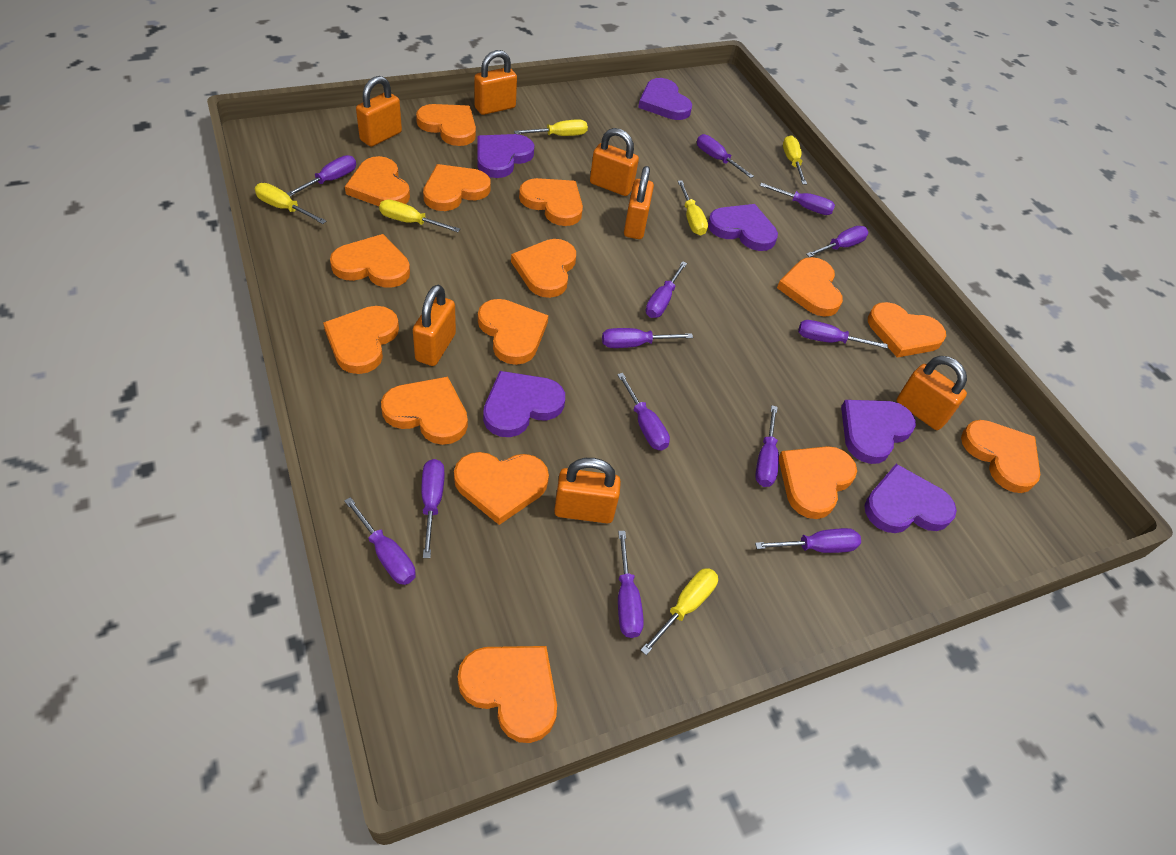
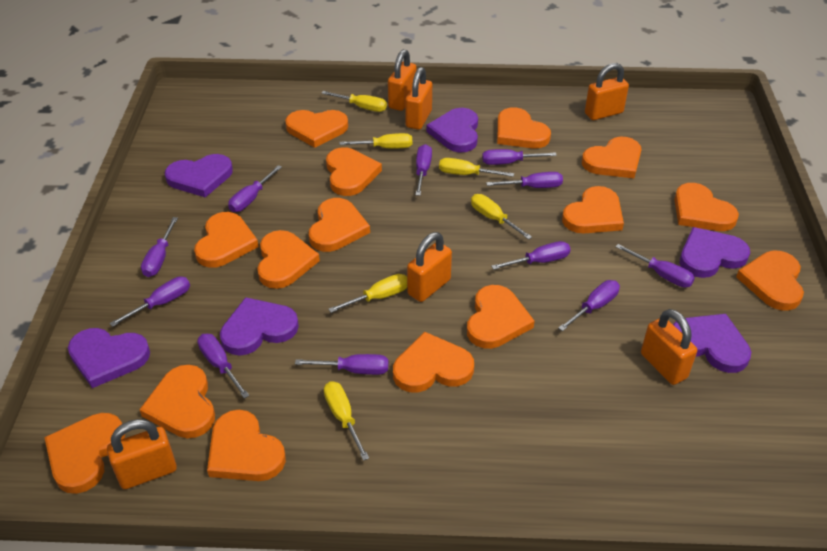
orange padlock: [356,76,402,147] [413,285,456,366] [474,50,517,115] [554,458,621,523] [590,128,639,196] [624,166,654,239] [896,356,967,430] = 7 -> [107,419,177,489] [388,49,417,111] [405,67,432,130] [407,232,452,302] [585,63,629,120] [641,309,697,385] = 6
purple screwdriver: [287,155,356,197] [344,497,416,585] [421,459,445,558] [602,328,693,348] [617,373,670,450] [618,531,644,638] [646,261,687,318] [697,134,754,178] [755,406,779,487] [755,528,861,553] [760,183,835,215] [798,320,888,348] [806,226,868,257] = 13 -> [109,277,190,327] [141,217,178,277] [197,334,249,399] [228,165,282,212] [295,354,388,375] [416,144,432,196] [482,149,557,165] [486,172,563,188] [491,241,570,270] [558,280,620,331] [616,244,695,287] = 11

